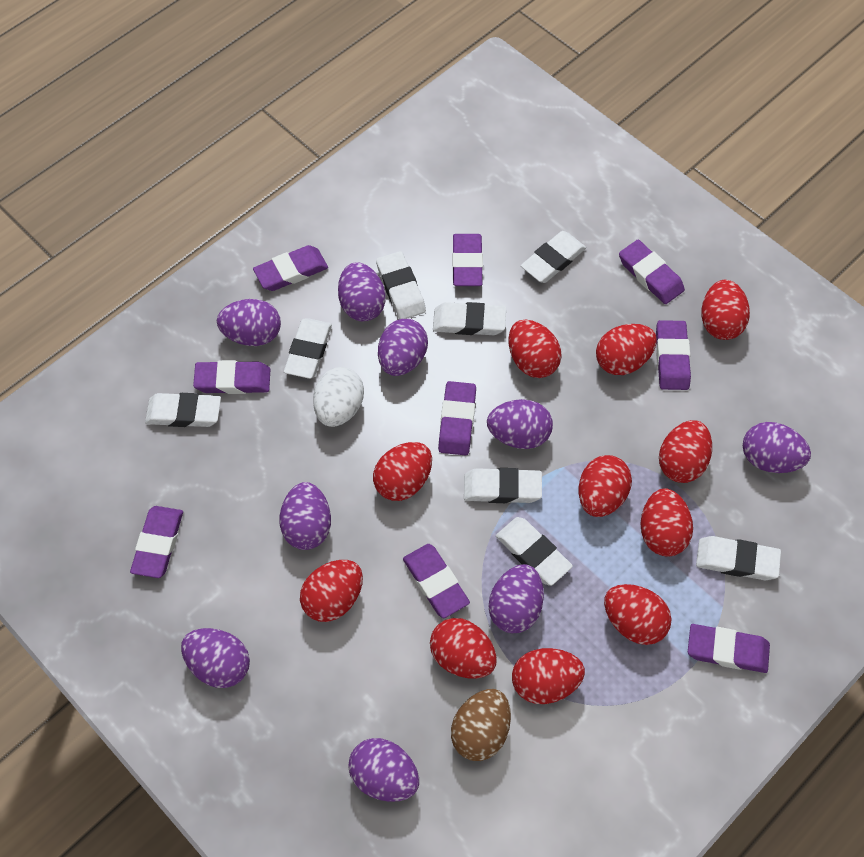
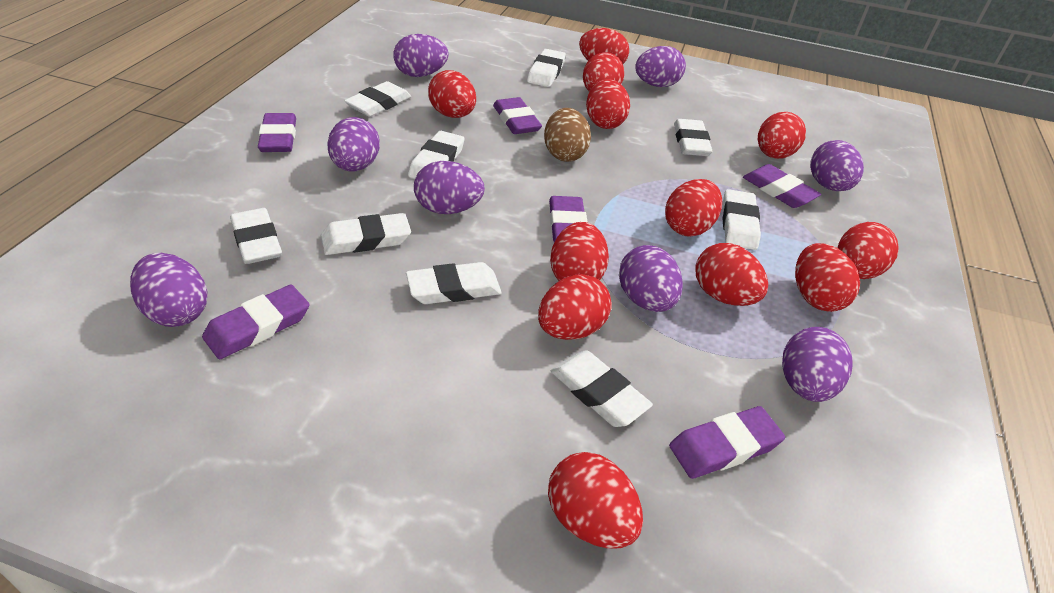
purple egg: [181,628,250,688] [217,299,281,346] [279,482,331,550] [338,263,385,321] [348,738,419,802] [378,319,428,376] [487,399,553,449] [489,564,544,633] [743,422,811,473] = 9 -> [130,253,208,327] [327,117,380,172] [394,34,448,77] [414,161,485,214] [619,245,683,312] [635,46,686,87] [782,327,853,402] [810,140,864,191] = 8
purple eraser: [130,506,183,578] [193,360,270,394] [253,245,328,291] [403,544,470,618] [438,381,476,455] [452,234,483,286] [619,240,685,304] [656,320,691,390] [688,624,770,673] = 9 -> [202,285,310,360] [258,113,296,152] [493,97,542,134] [549,196,588,242] [669,406,785,479] [743,164,821,208] = 6
red egg: [300,560,363,622] [373,442,432,501] [430,618,497,679] [508,320,562,378] [512,648,585,704] [579,455,632,517] [596,324,657,375] [604,584,672,645] [640,488,693,557] [659,420,712,483] [701,280,750,340] = 11 -> [428,70,476,118] [538,274,612,340] [548,452,643,549] [550,222,609,281] [579,28,629,64] [583,52,624,92] [586,79,630,129] [665,179,722,237] [695,243,768,306] [758,112,806,159] [795,243,860,312] [838,222,898,279] = 12
white egg: [313,367,364,427] = 1 -> none = 0
white eraser: [145,393,221,427] [284,318,332,379] [376,251,426,319] [433,302,506,335] [464,468,542,503] [496,517,573,586] [521,231,586,283] [696,536,781,580] = 8 -> [230,208,282,264] [321,213,411,255] [344,81,411,117] [406,262,502,304] [408,131,464,179] [527,49,566,87] [551,350,653,427] [674,119,712,156] [722,189,761,250] = 9

